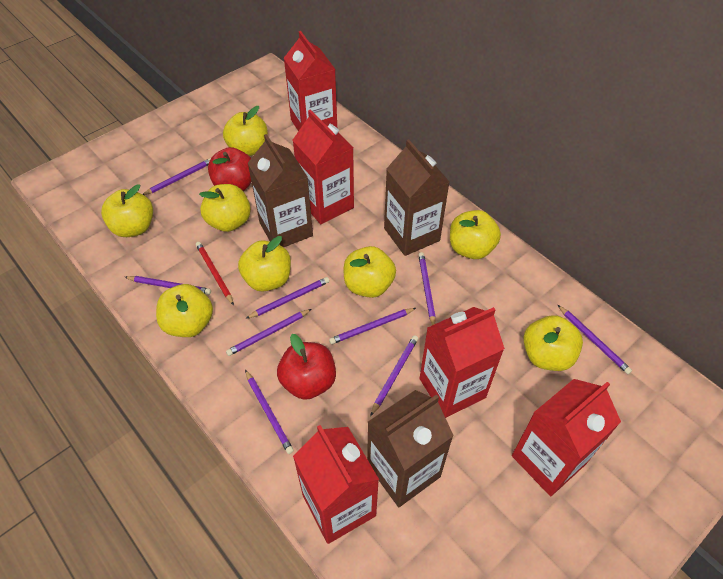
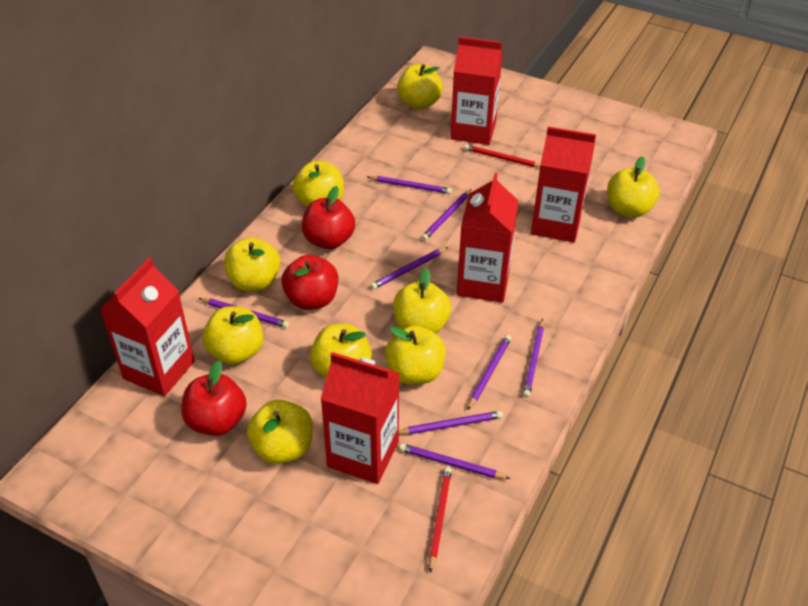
brown carton: [248,134,313,247] [367,390,454,507] [384,139,449,256] = 3 -> none = 0
purple pencil: [125,276,211,295] [143,158,211,195] [226,309,312,356] [245,370,294,454] [246,277,330,319] [329,308,416,344] [370,335,418,416] [418,252,436,325] [558,305,632,374] = 9 -> [199,298,289,328] [367,176,452,194] [371,247,448,289] [399,411,503,435] [399,443,510,479] [422,189,471,240] [468,335,511,410] [523,319,544,398] = 8
red apple: [208,147,251,191] [277,334,336,400] = 2 -> [181,360,247,436] [282,255,338,310] [302,186,355,249] = 3
red pencil: [196,242,234,305] = 1 -> [429,467,452,573] [464,144,540,168] = 2
yellow apple: [101,184,153,237] [156,284,213,337] [199,184,251,232] [223,106,268,156] [238,236,291,292] [344,246,396,298] [450,210,501,259] [523,315,583,371] = 8 -> [202,306,263,364] [224,237,281,291] [247,400,313,464] [293,161,344,207] [310,324,372,378] [385,325,446,385] [393,268,451,334] [397,64,443,109] [607,156,660,218] = 9

